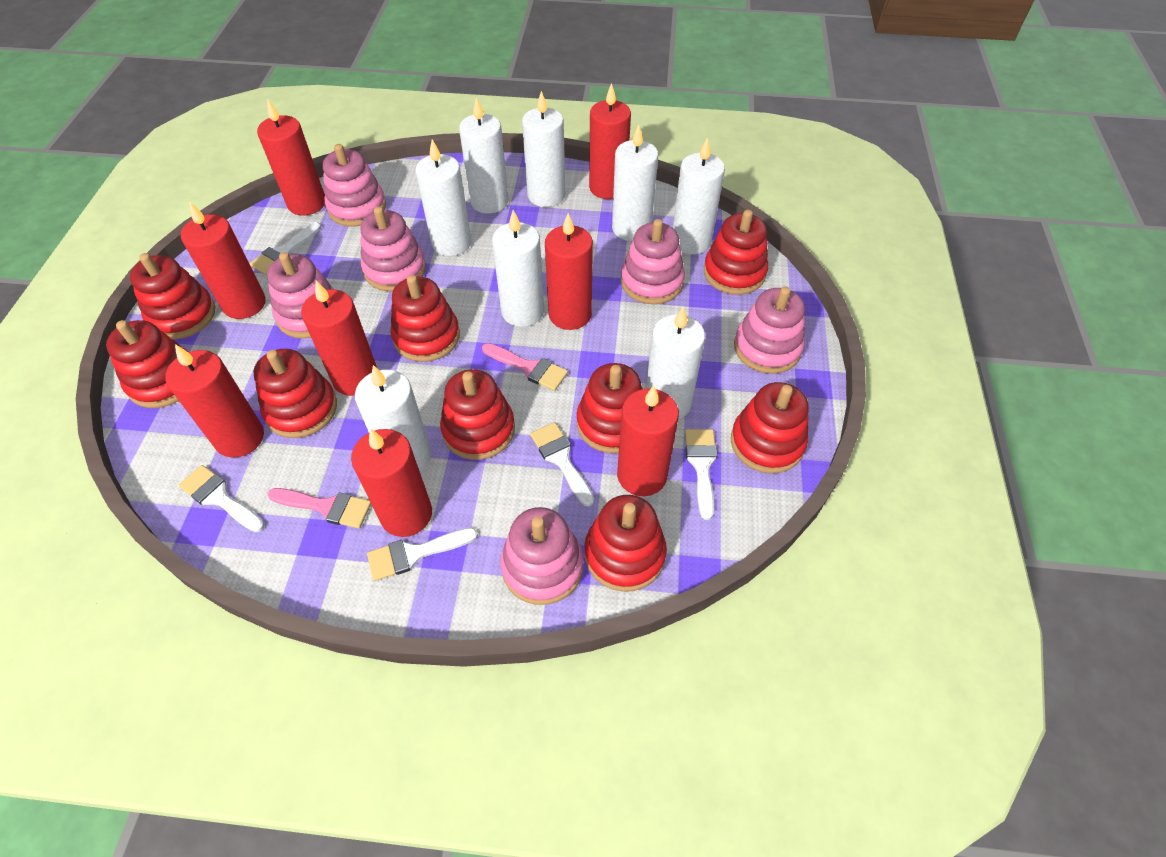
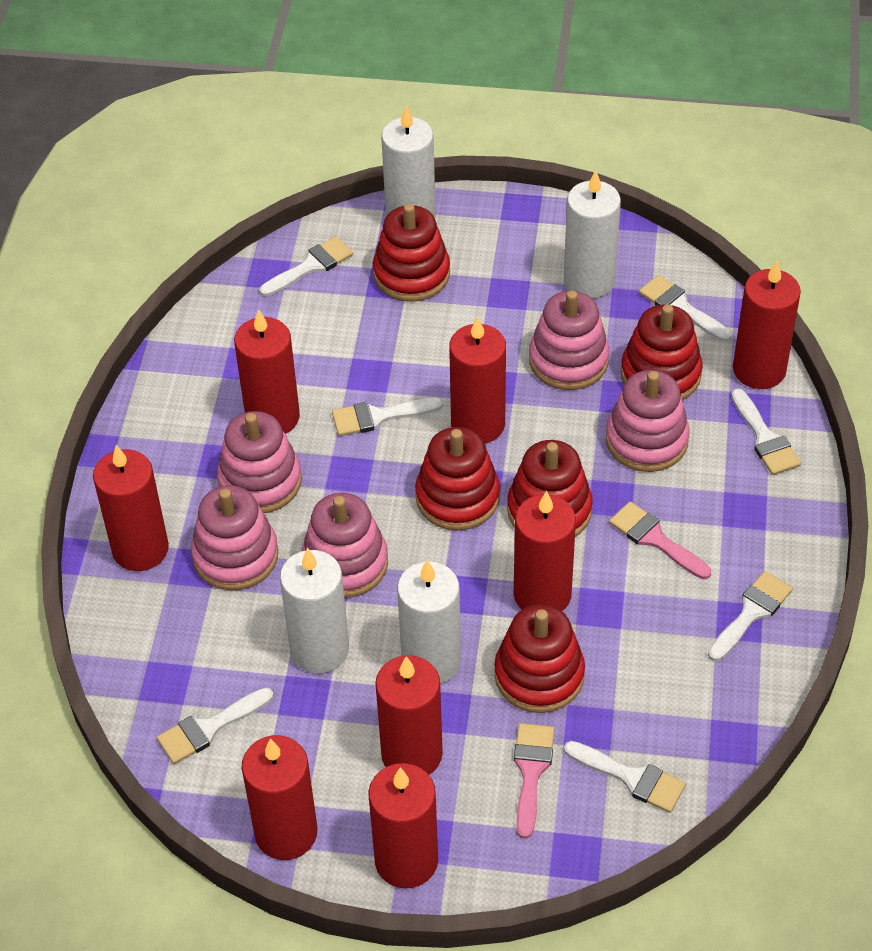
pink stacking toy: [267,252,334,339] [323,144,386,227] [360,206,426,292] [501,507,584,605] [621,219,685,304] [734,286,805,374] = 6 -> [191,485,278,590] [217,411,302,513] [301,493,388,598] [529,290,609,390] [606,370,690,472] = 5
red stacking toy: [106,320,188,408] [130,253,215,339] [253,349,337,438] [390,275,460,362] [440,369,515,460] [577,363,643,453] [584,495,667,592] [704,210,768,295] [731,382,809,474] = 9 -> [373,204,450,302] [415,427,500,531] [494,604,585,713] [507,440,593,537] [621,304,703,400] = 5
white brush: [179,465,265,532] [249,222,321,275] [367,528,478,581] [530,422,594,507] [685,429,717,520] = 5 -> [157,688,274,764] [259,236,353,297] [332,398,443,436] [564,741,686,813] [639,275,731,342] [708,571,793,661] [731,388,801,475] = 7
white candle: [355,365,432,472] [415,139,472,256] [459,97,509,214] [492,210,544,327] [522,91,565,207] [612,125,658,241] [646,307,705,420] [673,137,725,255] = 8 -> [280,548,349,673] [381,106,436,218] [397,560,461,684] [564,170,621,299] = 4

